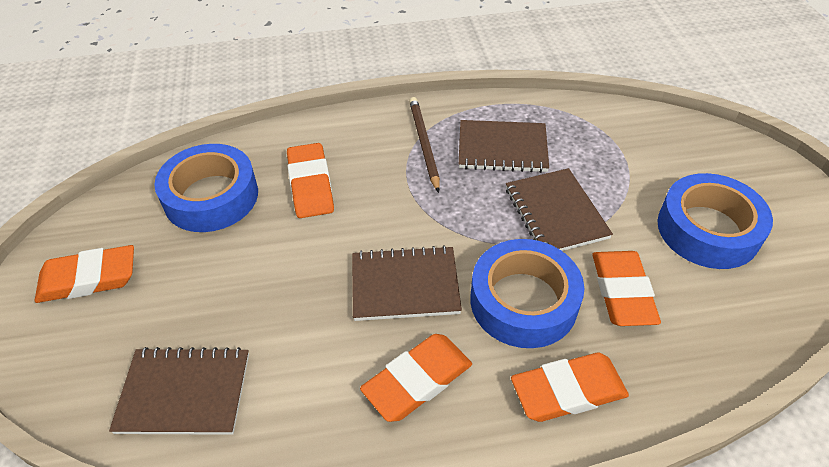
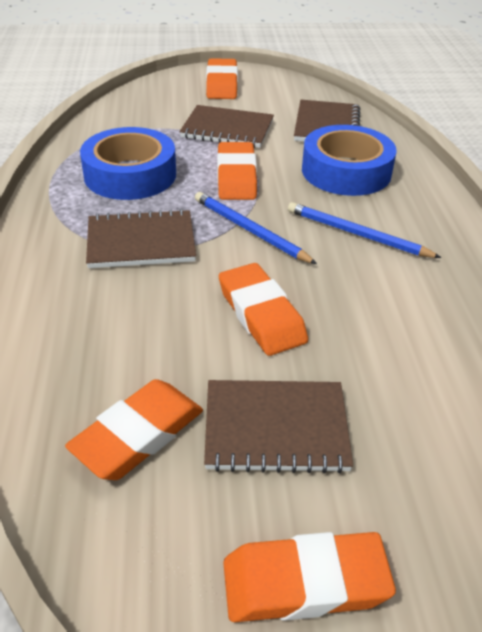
blue pencil: none = 0 -> [195,192,317,264] [288,202,442,258] = 2
blue tape: [154,144,258,232] [471,239,584,348] [657,173,773,269] = 3 -> [80,127,176,200] [302,125,397,196] = 2
brown pencil: [409,97,440,193] = 1 -> none = 0

